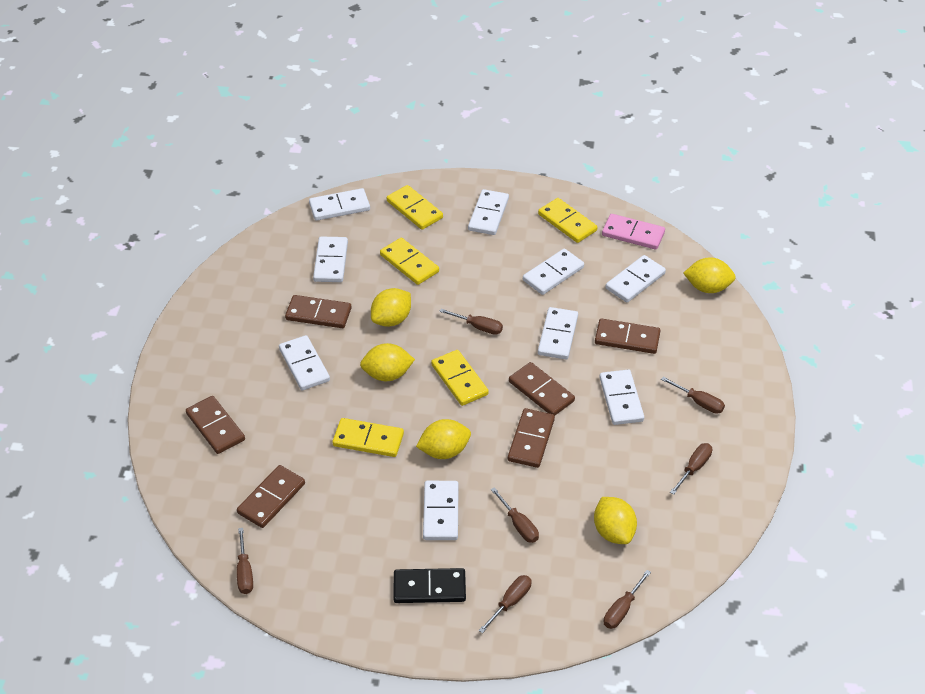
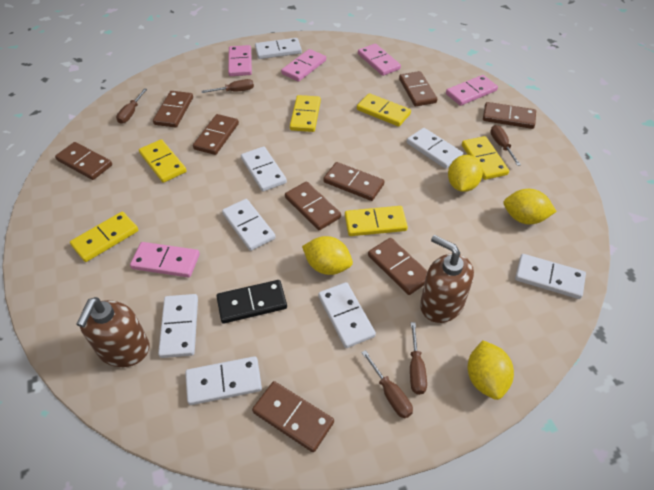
brown domino: [186,396,245,454] [237,465,305,528] [285,295,351,328] [508,408,555,468] [509,362,575,416] [595,318,661,354] = 6 -> [55,142,112,180] [153,91,193,128] [193,114,239,155] [252,381,334,452] [285,182,341,230] [323,162,384,201] [368,238,427,295] [399,71,437,107] [483,102,536,129] = 9
brown screwdriver: [237,528,253,594] [439,309,503,335] [479,575,532,633] [491,487,539,543] [604,570,651,629] [661,377,725,414] [670,443,712,495] = 7 -> [116,88,147,124] [202,79,254,93] [362,350,413,418] [410,322,427,395] [490,125,521,166] = 5
brown soap dispenser: none = 0 -> [76,297,149,367] [420,235,474,323] = 2
pink domino: [602,214,665,250] = 1 -> [130,242,200,278] [228,45,252,76] [281,49,326,82] [358,44,401,76] [446,75,498,106] = 5
white domino: [279,335,330,390] [309,188,370,221] [313,237,348,282] [423,481,459,540] [468,189,509,235] [523,248,584,295] [538,307,578,359] [599,370,644,425] [606,255,666,303] = 9 -> [158,294,198,358] [185,356,262,405] [222,199,275,251] [241,146,287,192] [255,38,302,59] [318,282,376,348] [407,128,463,169] [515,254,586,299] = 8
yellow domino: [332,418,404,457] [380,238,439,285] [387,185,443,230] [431,350,489,406] [538,198,597,243] = 5 -> [70,212,138,262] [139,139,187,183] [290,95,321,132] [345,206,408,236] [357,93,411,126] [462,136,509,180] = 6
yellow lemon: [360,343,415,381] [371,288,411,327] [416,419,471,459] [594,497,637,544] [683,257,736,293] = 5 -> [302,236,353,275] [448,155,483,192] [468,340,514,400] [504,189,557,224] = 4

